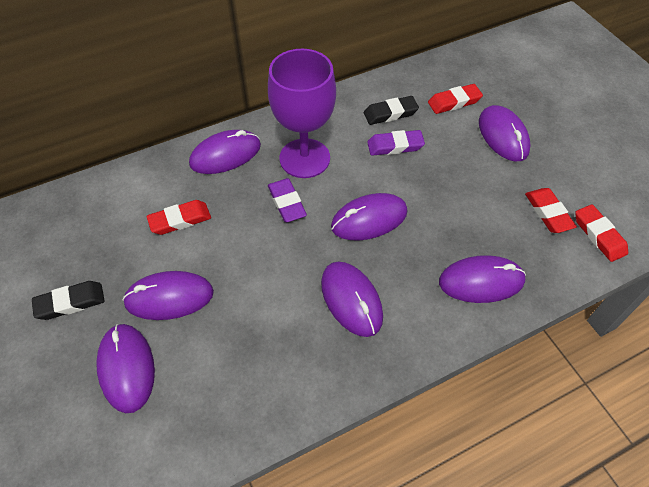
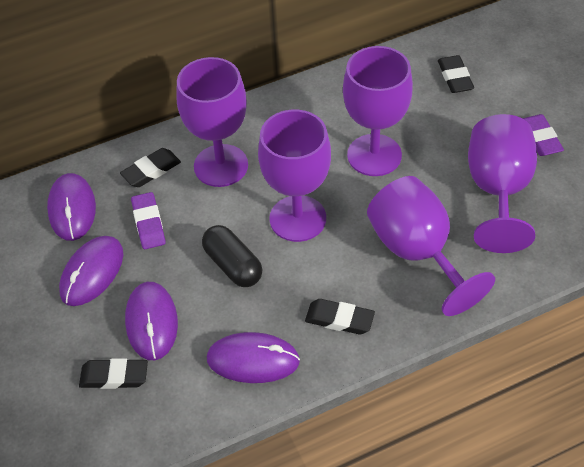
black capsule: none = 0 -> [202,225,262,287] = 1
black eraser: [32,281,105,320] [364,96,419,125] = 2 -> [79,358,148,389] [120,148,181,187] [305,299,375,334] [438,55,474,93] = 4
purple goblet: [268,49,336,178] = 1 -> [176,57,248,187] [258,110,331,242] [343,46,413,176] [367,176,495,316] [468,114,537,253] = 5
purple mouse: [96,324,155,413] [122,271,214,320] [189,130,261,174] [321,262,383,337] [331,193,407,240] [439,255,526,303] [479,105,531,161] = 7 -> [47,173,96,241] [59,236,123,306] [125,282,178,360] [207,332,300,383] = 4
red eraser: [147,200,211,235] [428,84,483,114] [525,188,577,233] [575,204,628,262] = 4 -> none = 0

